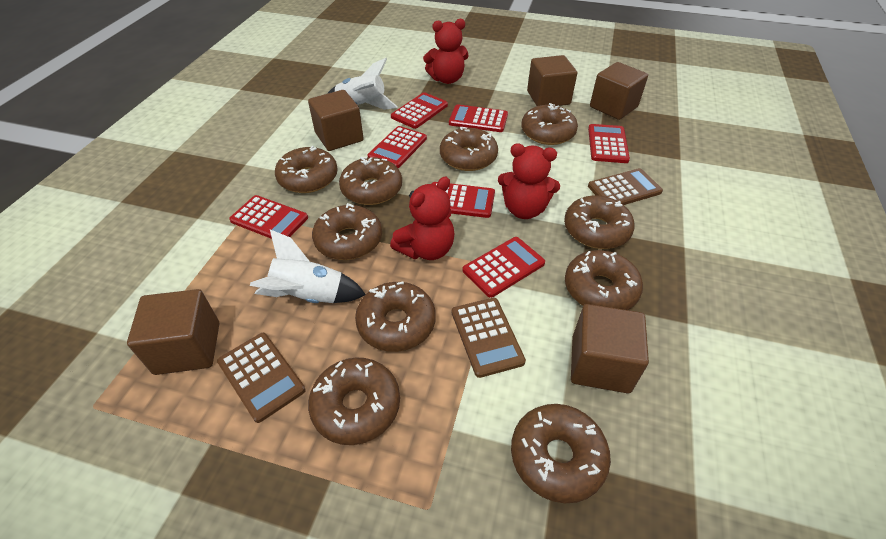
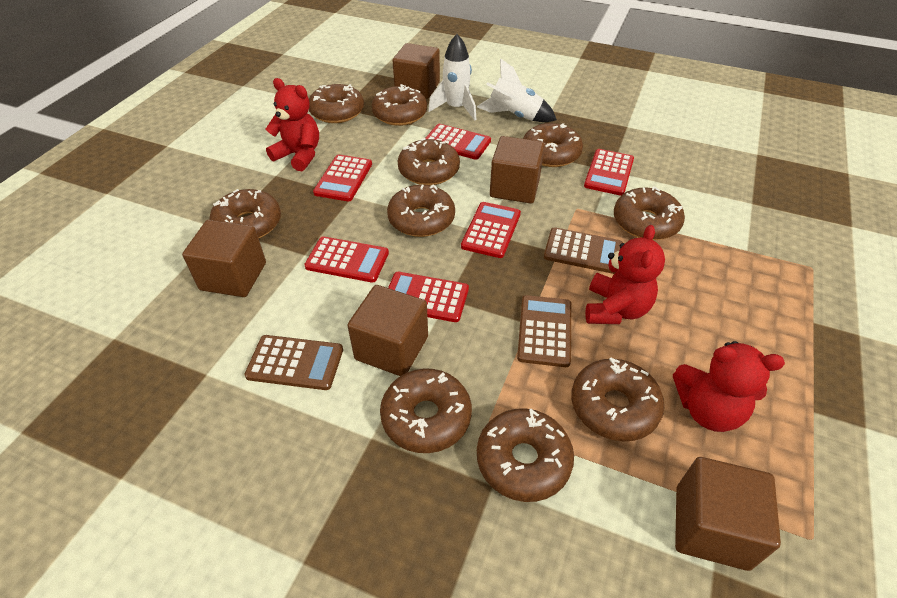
red calculator: [229,195,308,239] [367,126,427,168] [391,92,448,129] [432,182,495,218] [449,104,508,132] [463,237,545,298] [588,124,630,163] = 7 -> [304,236,389,283] [313,154,372,201] [388,272,469,322] [426,124,491,160] [461,202,521,258] [584,149,634,196] = 6

